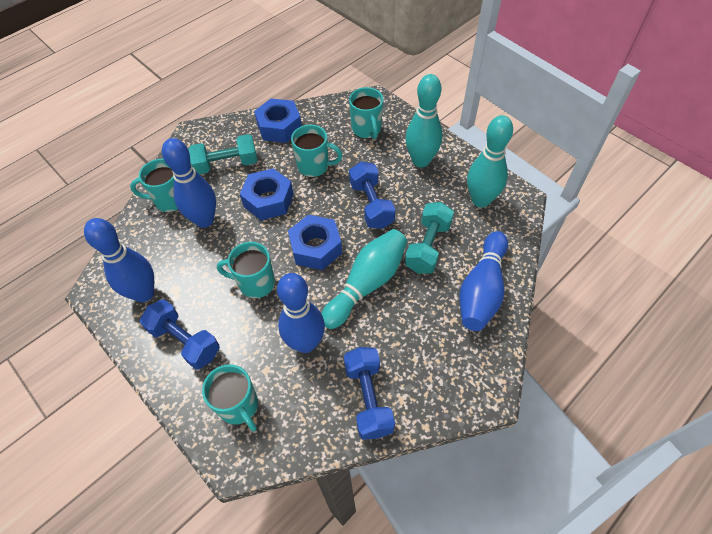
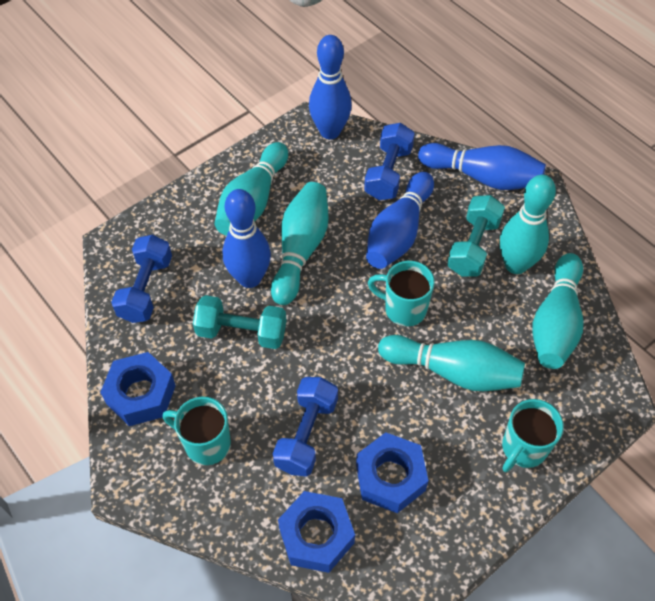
turquoise bowling pin: [322,229,407,329] [405,74,443,167] [467,115,513,208] = 3 -> [214,142,288,236] [271,182,329,305] [378,335,525,391] [500,175,556,274] [533,253,584,369] = 5
turquoise mug: [130,159,178,212] [202,364,258,431] [217,242,275,298] [291,125,343,178] [349,87,383,139] = 5 -> [162,397,231,465] [368,261,435,327] [502,399,564,472] = 3

